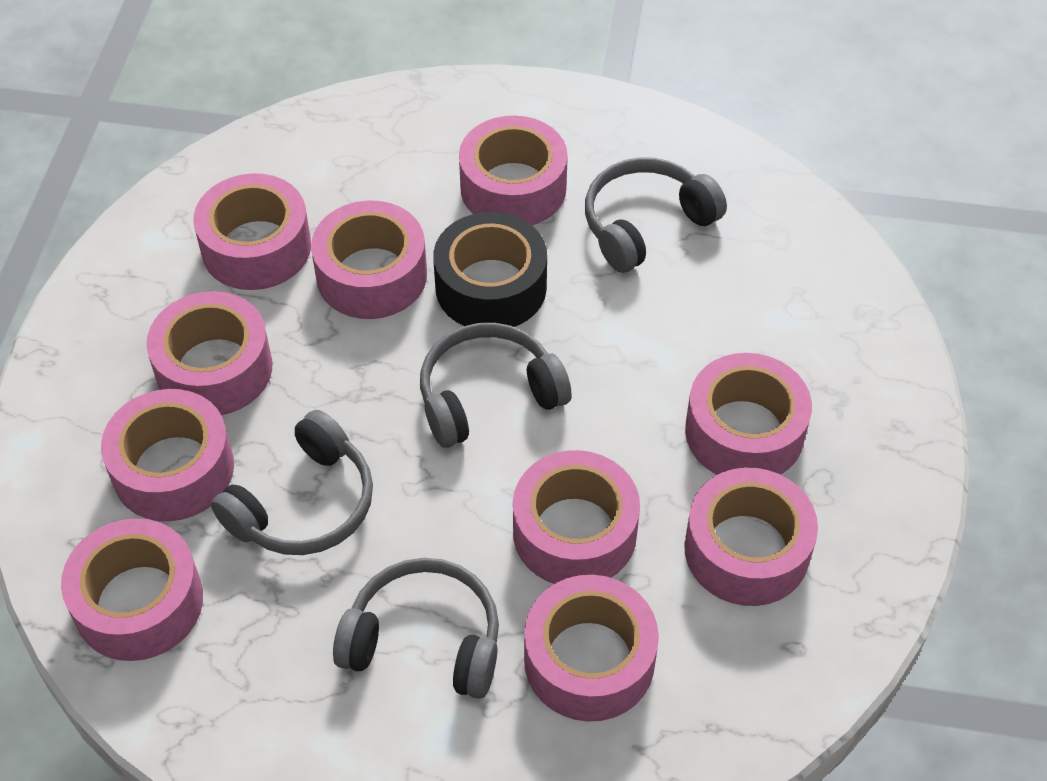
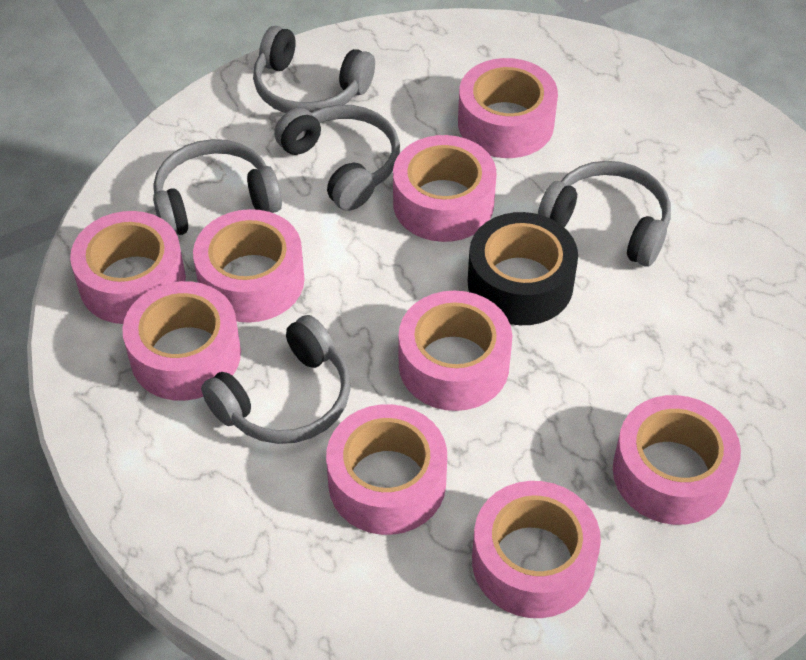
grey headphones: [211,410,373,555] [333,558,499,699] [420,323,572,448] [585,157,727,273] = 4 -> [153,139,282,235] [201,315,350,444] [253,26,375,113] [274,105,400,211] [538,161,671,267] = 5
pink tape: [61,518,203,661] [101,389,234,521] [146,291,273,415] [193,173,311,290] [311,201,427,319] [459,116,568,225] [513,450,640,584] [524,575,659,722] [684,468,818,606] [685,353,812,475] = 10 -> [70,211,186,324] [122,281,241,401] [193,209,305,323] [326,404,447,535] [393,135,497,242] [399,291,512,411] [458,58,558,158] [472,481,601,618] [613,395,741,525] = 9

